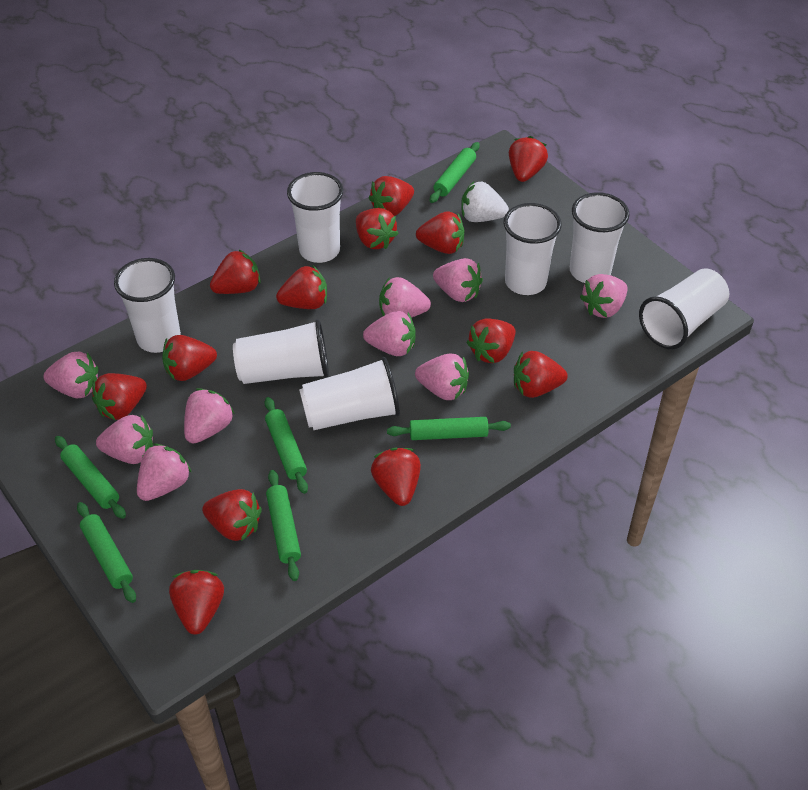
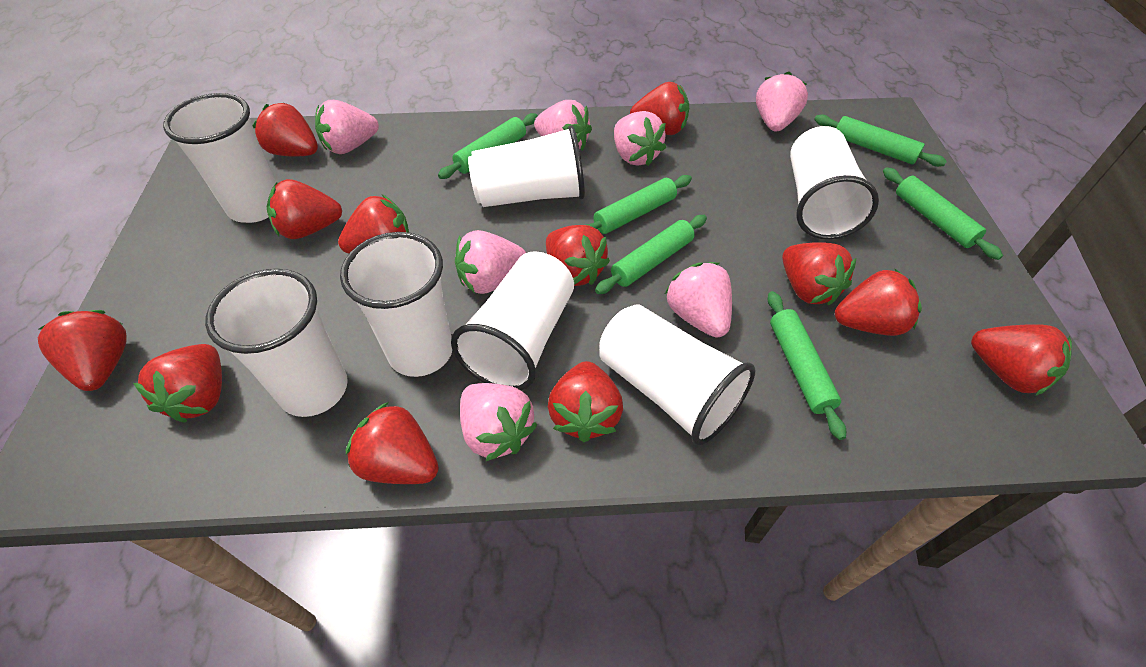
pink strawberry: [43,351,98,398] [96,415,153,464] [137,444,192,501] [184,388,234,444] [363,311,416,356] [379,277,431,318] [415,354,469,400] [433,258,483,302] [580,274,628,318] = 9 -> [315,100,379,154] [455,230,526,294] [460,383,538,461] [534,100,592,151] [614,111,666,166] [665,262,732,338] [756,72,808,132] = 7
red strawberry: [92,373,147,420] [162,335,217,381] [169,570,224,634] [202,489,262,542] [210,249,261,294] [276,265,327,309] [356,208,399,249] [369,176,414,216] [371,448,421,506] [416,211,464,254] [466,318,516,363] [509,136,548,182] [514,351,568,398] = 13 -> [38,310,127,391] [133,344,222,423] [253,103,318,157] [267,179,342,239] [338,194,409,254] [346,402,439,484] [546,225,610,286] [548,361,623,442] [630,82,689,135] [782,242,856,305] [835,268,922,336] [971,324,1072,395] = 12
white strawberry: [461,182,509,222] = 1 -> none = 0

